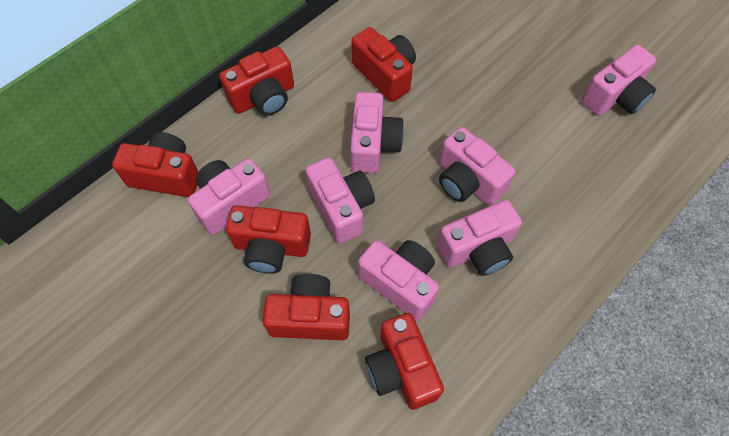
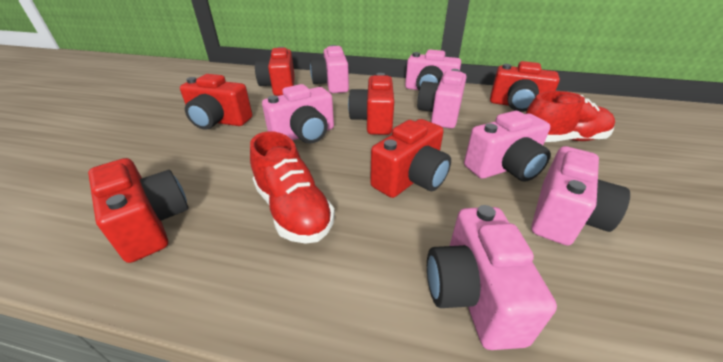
red shoe: none = 0 -> [250,131,335,244] [526,91,615,142] = 2

